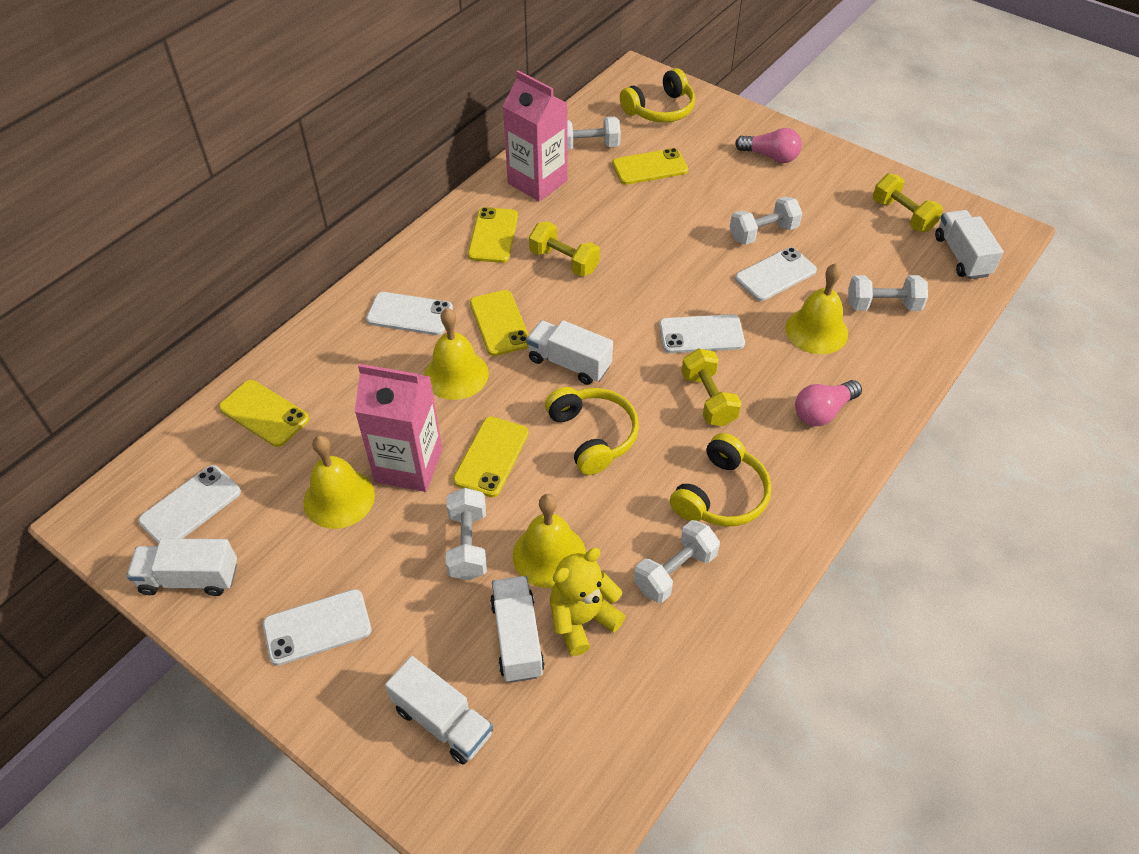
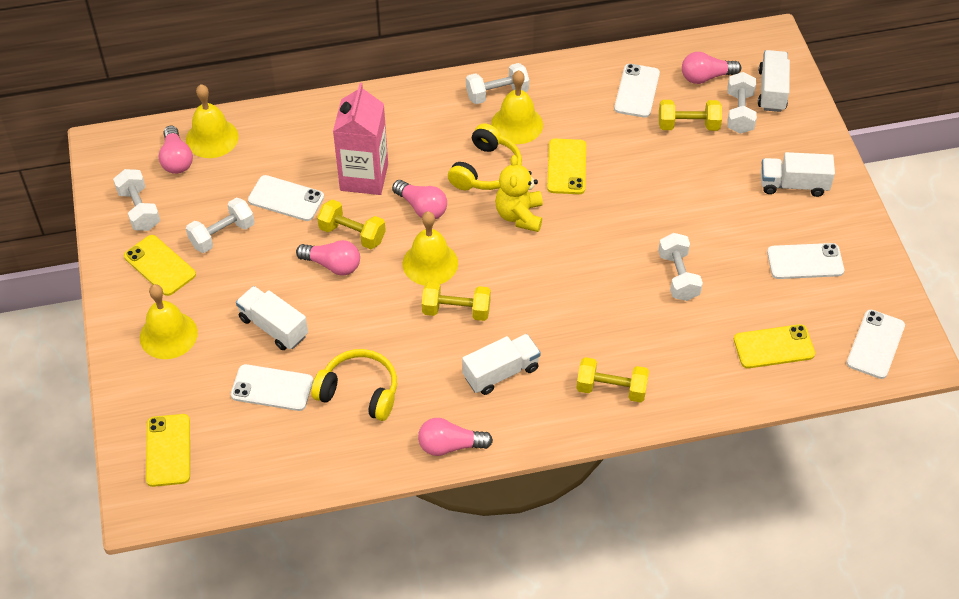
pink carton: [354,364,442,492] [503,70,568,201] = 2 -> [333,83,388,195] = 1
pink light bulb: [735,128,802,163] [795,380,862,426] = 2 -> [159,126,193,174] [296,240,360,276] [392,180,447,219] [418,418,493,456] [682,52,741,84] = 5
white truck: [127,538,237,596] [385,656,493,765] [490,576,545,683] [526,320,613,385] [935,210,1004,279] = 5 -> [236,286,308,350] [462,334,541,395] [758,50,790,112] [761,152,835,197] = 4
yellow dumbbell: [529,221,600,277] [681,348,742,426] [873,174,943,232] = 3 -> [317,199,386,249] [422,281,491,321] [576,357,649,403] [659,100,722,131] = 4
yellow headphones: [545,387,639,475] [620,68,695,122] [670,433,772,527] = 3 -> [311,349,397,421] [448,123,522,190] = 2
yellow phone: [219,380,309,447] [453,416,529,497] [468,207,518,263] [470,290,529,356] [612,148,688,185] = 5 -> [124,235,196,296] [146,414,190,487] [547,139,586,194] [734,324,815,368] = 4

